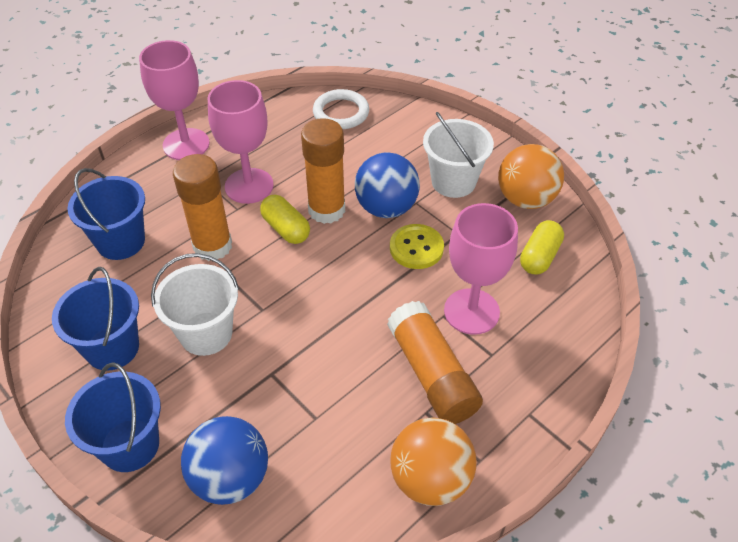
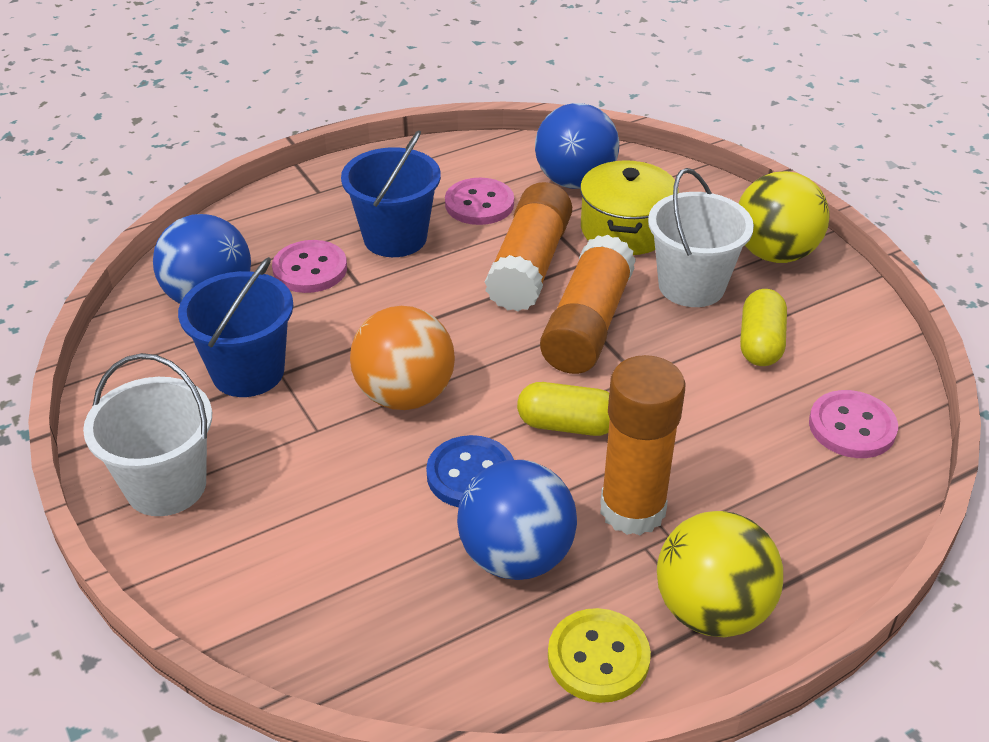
blue ball: [181,416,268,505] [355,152,420,218] = 2 -> [153,214,251,304] [457,460,577,580] [535,103,619,189] = 3
blue bucket: [52,267,139,371] [65,362,161,472] [67,168,145,260] = 3 -> [178,257,294,397] [341,130,441,257] = 2
blue button: none = 0 -> [426,435,514,507] = 1
orange ball: [390,417,477,506] [498,144,564,209] = 2 -> [350,306,455,410] = 1
pink button: none = 0 -> [272,240,347,293] [445,178,514,225] [809,390,898,458] = 3
pink goblet: [139,40,210,160] [208,80,274,204] [444,203,518,335] = 3 -> none = 0
white ring: [313,89,369,129] = 1 -> none = 0
yellow ball: none = 0 -> [657,511,783,637] [738,171,830,263] = 2
yellow pot: none = 0 -> [580,160,679,255] = 1

